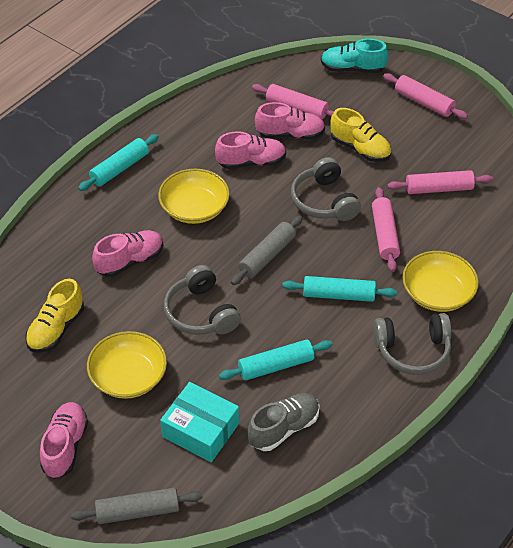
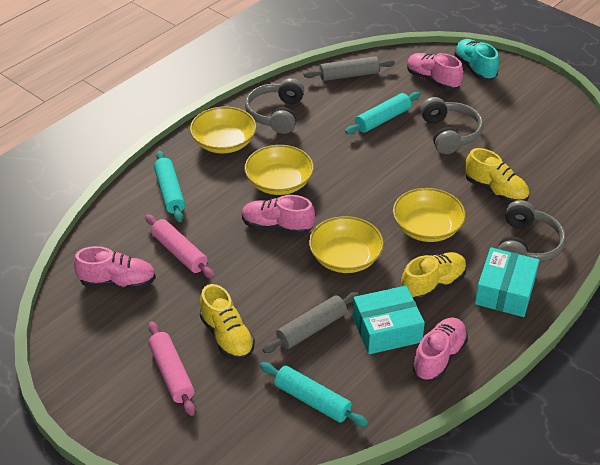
grey shoe: [248,393,320,451] = 1 -> none = 0
pink rolling pin: [252,84,334,120] [372,187,400,272] [383,73,468,119] [387,170,493,194] = 4 -> [145,214,215,279] [148,321,195,416] = 2
turquoise box: [160,382,239,462] = 1 -> [352,286,425,354] [475,247,539,317] = 2
yellow bowl: [87,331,167,399] [158,169,230,224] [403,251,479,312] = 3 -> [190,107,256,153] [244,145,314,195] [309,216,384,273] [393,188,466,242] = 4
yellow shoe: [25,279,84,353] [330,108,391,162] = 2 -> [200,284,255,360] [401,252,467,300] [465,148,529,203] = 3

